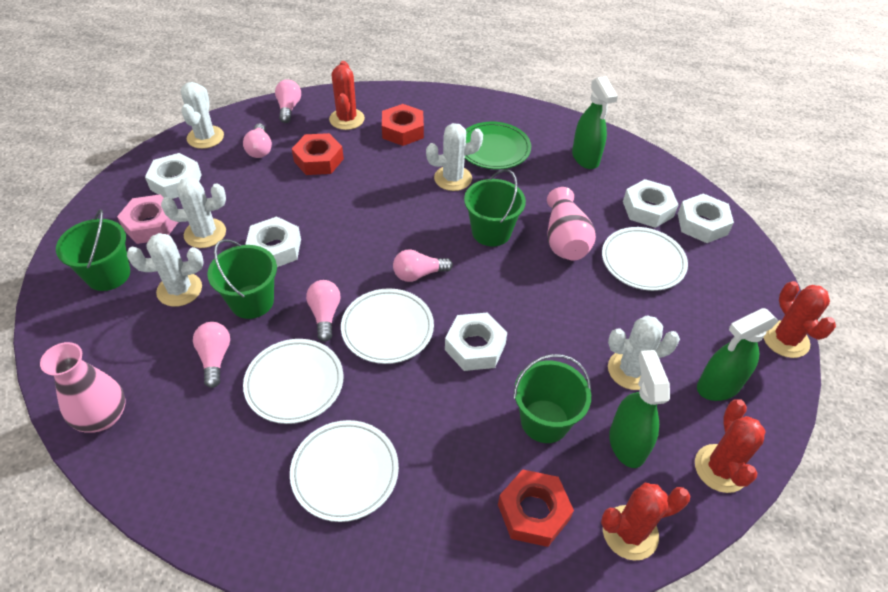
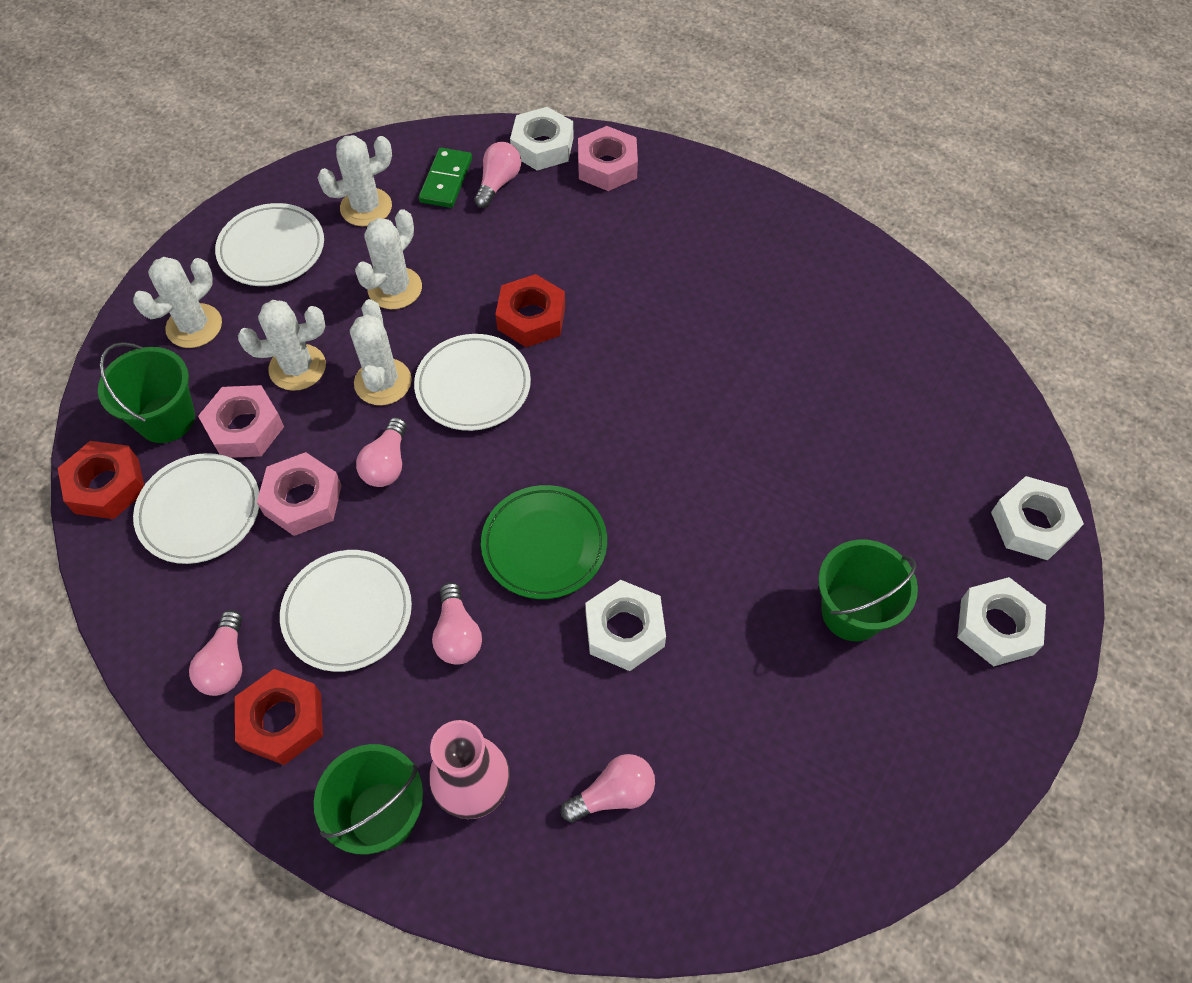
green bucket: [56,209,130,291] [207,239,277,319] [464,169,526,246] [513,354,591,443] = 4 -> [98,342,195,443] [314,744,423,855] [818,539,918,641] = 3
green domino: none = 0 -> [419,148,472,208] = 1
green spray bottle: [572,76,618,169] [609,350,670,468] [697,308,779,401] = 3 -> none = 0
pink nut: [117,194,178,244] = 1 -> [198,385,284,458] [257,452,342,536] [578,126,638,191] = 3
pink vase: [40,342,125,433] [547,187,596,260] = 2 -> [430,720,510,819] = 1
red cactus: [329,61,365,130] [601,483,690,561] [695,399,766,493] [763,281,836,358] = 4 -> none = 0
white nut: [145,153,202,199] [245,216,301,267] [445,312,507,371] [623,179,679,228] [678,193,734,243] = 5 -> [510,107,574,171] [585,580,666,671] [957,577,1046,666] [991,476,1084,560] = 4

